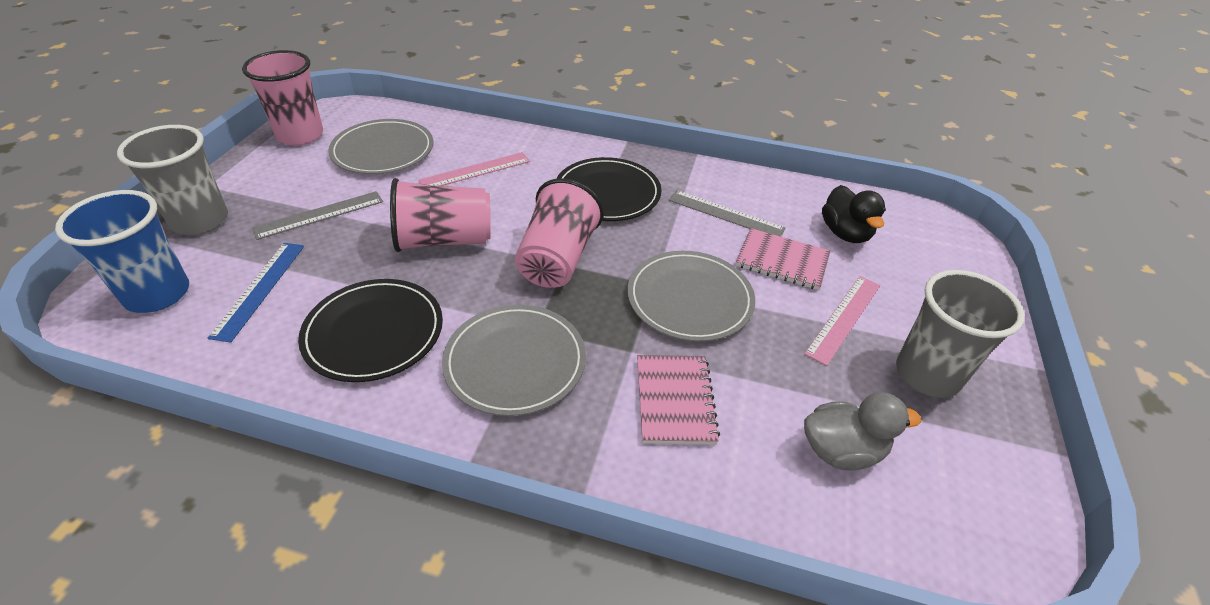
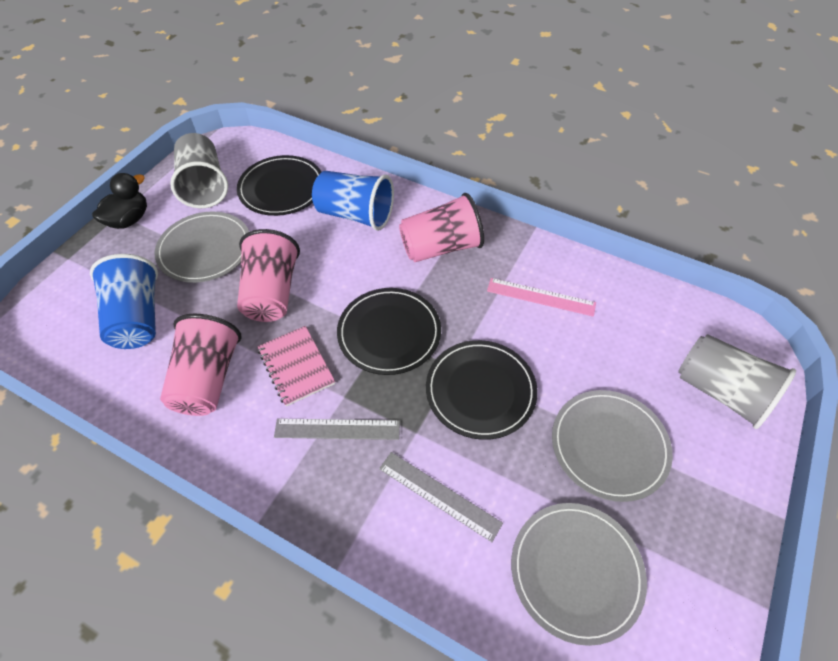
black plate: [298,279,443,382] [556,157,662,221] = 2 -> [237,155,321,216] [337,288,441,375] [426,340,538,440] = 3
blue cup: [55,190,189,313] = 1 -> [90,254,158,349] [312,171,394,231] = 2
blue ruler: [208,243,304,342] = 1 -> none = 0
grey duck: [804,392,921,471] = 1 -> none = 0
pink notebook: [637,355,720,444] [736,228,830,290] = 2 -> [257,326,335,406] = 1
pink ruler: [418,152,530,186] [804,276,880,366] = 2 -> [487,278,596,317] = 1

